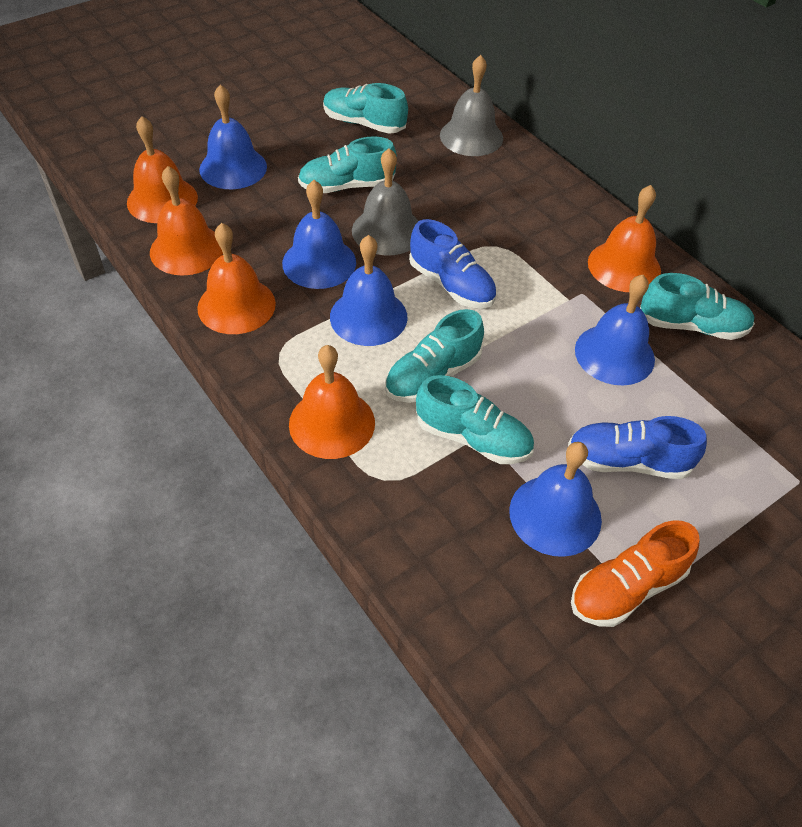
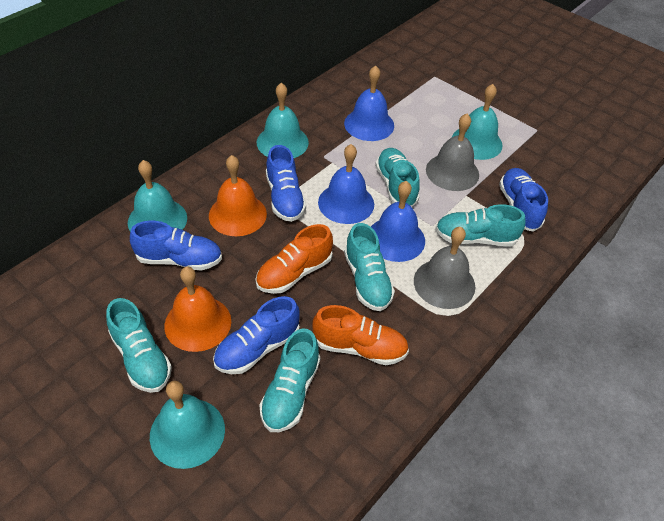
blue bell: [199,84,267,189] [282,180,356,289] [330,235,408,346] [509,442,602,557] [575,275,655,385] = 5 -> [318,144,374,224] [344,65,394,141] [371,181,425,262] = 3
blue shoe: [409,219,496,308] [568,416,707,479] = 2 -> [130,221,222,270] [213,296,300,374] [266,145,306,222] [499,168,548,232] = 4
orange bell: [127,116,198,223] [150,166,223,275] [197,223,276,334] [289,345,375,459] [588,185,661,292] = 5 -> [164,267,231,352] [209,155,267,236] = 2
orange shoe: [571,520,699,627] = 1 -> [255,224,333,294] [313,305,409,365] = 2
turquoise bell: none = 0 -> [128,160,187,232] [150,381,225,469] [257,83,309,158] [452,84,503,160] = 4

